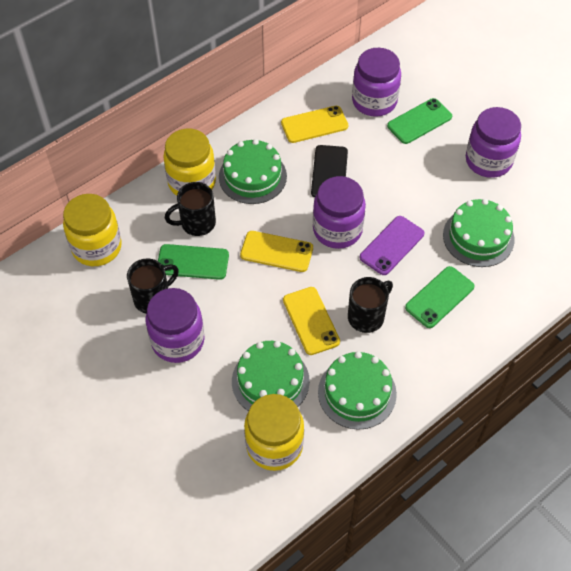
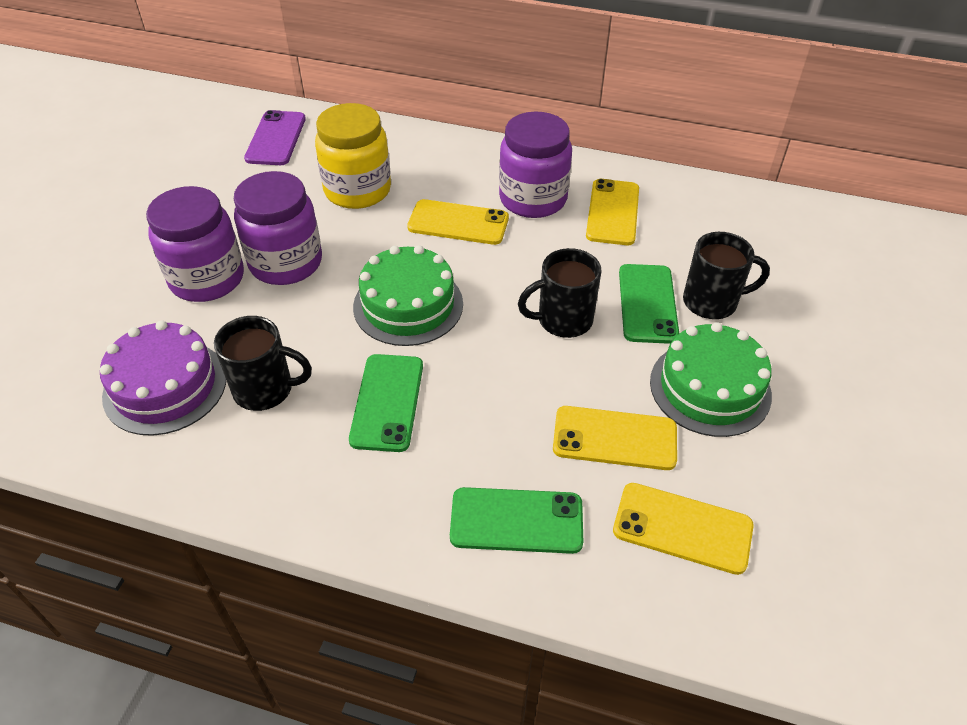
black phone: [311,145,348,198] = 1 -> none = 0
green cake: [219,139,287,204] [232,341,310,411] [318,351,397,430] [443,199,514,267] = 4 -> [353,245,463,346] [650,322,772,437] = 2
purple cake: none = 0 -> [100,320,226,436] = 1
purple jar: [146,288,204,363] [313,176,366,249] [352,48,401,117] [466,107,521,178] = 4 -> [146,186,244,302] [234,171,322,285] [499,112,572,218] = 3
yellow jar: [63,194,122,266] [163,129,216,196] [244,394,304,471] = 3 -> [315,103,391,209] = 1
yellow phone: [240,231,313,272] [281,106,348,143] [283,287,340,355] = 3 -> [407,199,509,245] [553,406,677,470] [586,179,639,245] [613,483,754,575] = 4

